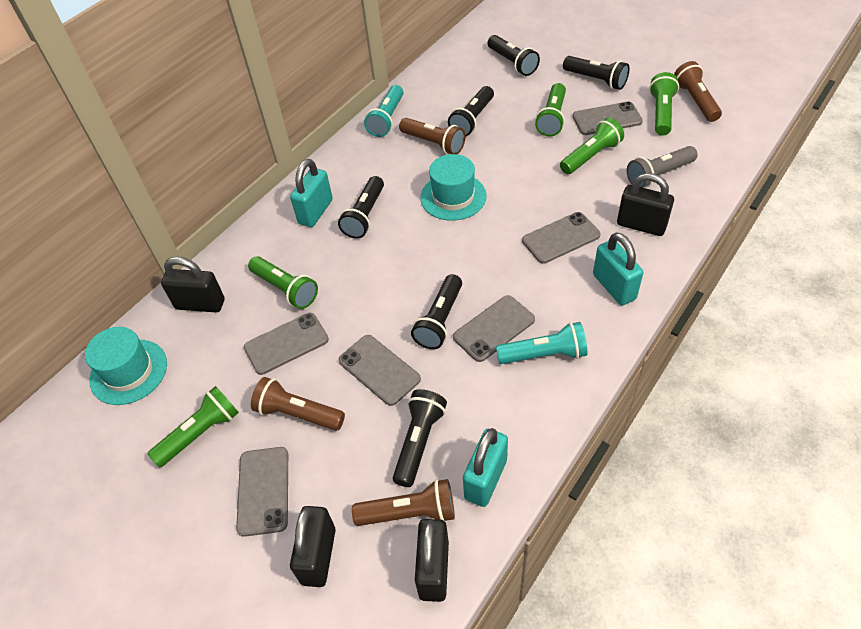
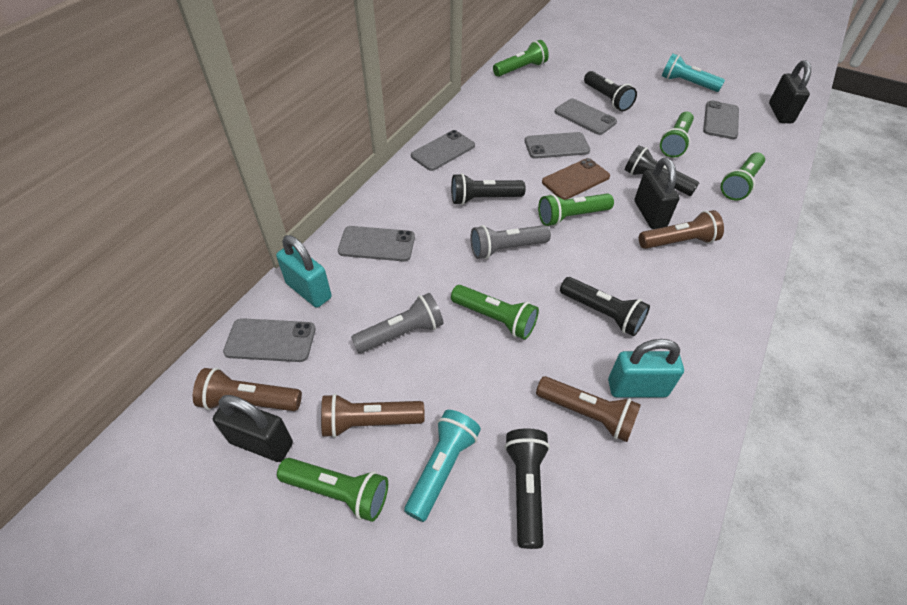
black flashlight: [338,176,384,239] [393,389,447,487] [411,274,462,349] [448,86,494,137] [488,35,540,76] [563,56,630,90] = 6 -> [451,173,526,205] [504,429,550,549] [560,277,650,336] [584,71,637,111] [625,145,699,196] = 5
black padlock: [161,257,225,312] [290,506,336,587] [415,519,449,602] [617,173,674,236] = 4 -> [213,395,293,462] [634,158,680,229] [769,60,811,124] = 3
brown phone: none = 0 -> [542,158,610,200] = 1
green flashlight: [148,386,239,467] [248,256,318,309] [535,83,566,136] [560,118,624,174] [649,72,679,136] = 5 -> [277,458,388,522] [451,285,539,340] [493,40,549,77] [538,193,614,226] [660,112,694,157] [721,152,765,200] = 6
grey flashlight: [627,146,698,188] = 1 -> [351,293,443,353] [470,225,551,259] = 2
turquoise hat: [85,327,167,405] [420,154,487,221] = 2 -> none = 0
turquoise padlock: [290,159,333,227] [463,428,508,507] [593,232,643,305] = 3 -> [276,235,331,308] [608,339,684,397] = 2

